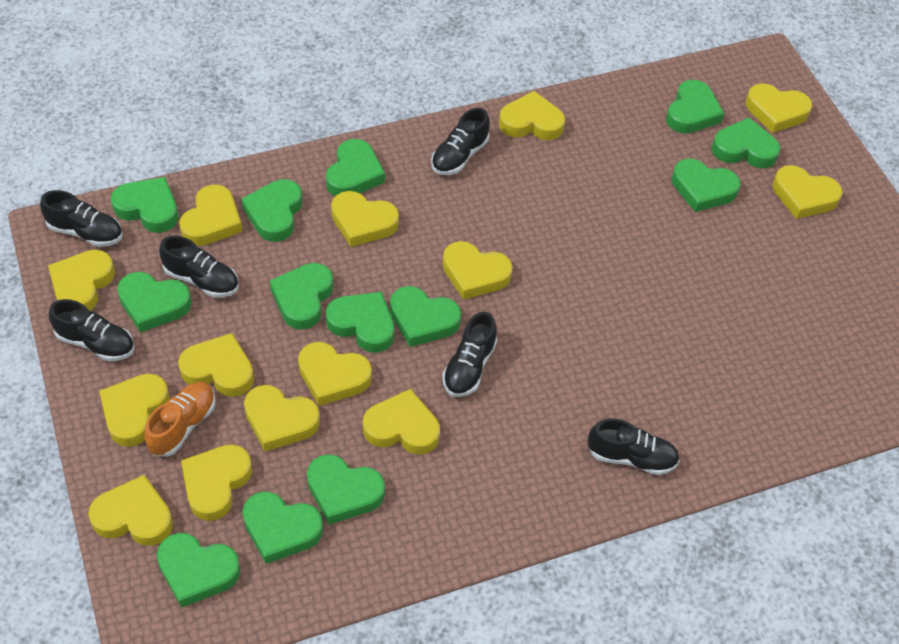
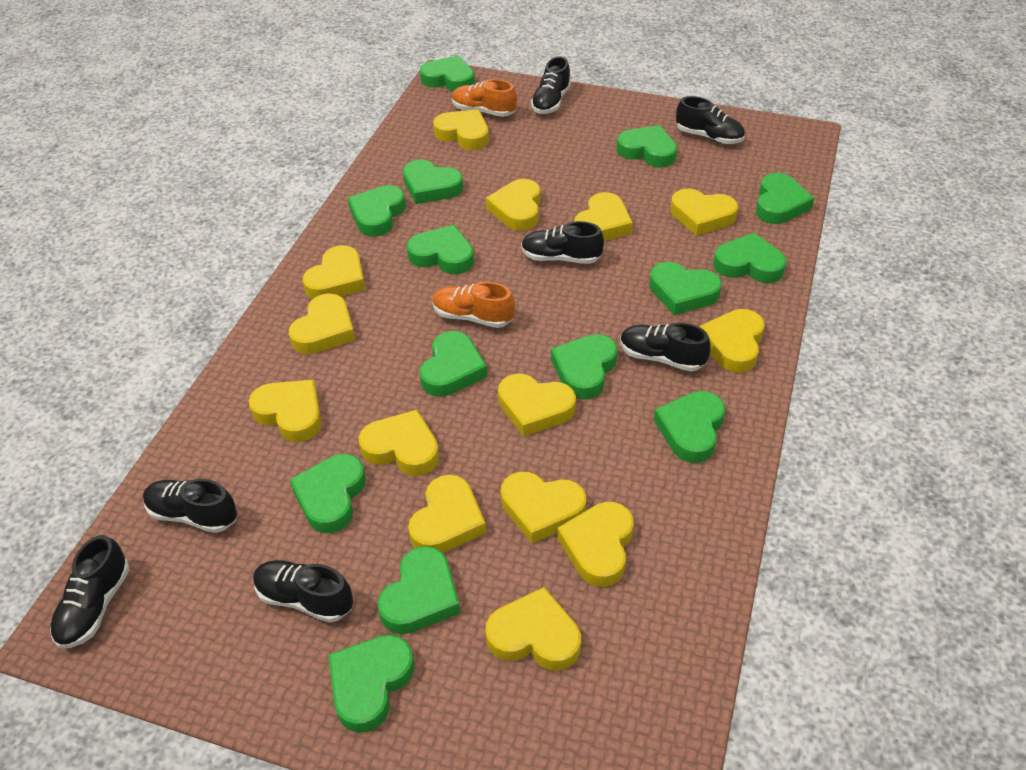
black shoe: [40,190,123,247] [49,299,135,361] [159,236,239,298] [431,108,490,175] [442,312,497,397] [588,418,680,475] = 6 -> [50,535,130,649] [143,479,237,533] [253,560,353,623] [521,221,604,264] [531,56,571,114] [620,323,711,371] [676,96,745,144] = 7
green heart: [111,177,178,233] [117,272,192,332] [157,533,241,608] [242,179,302,242] [242,491,323,564] [270,263,333,330] [307,454,385,525] [326,139,385,196] [326,292,394,353] [390,286,461,347] [666,80,724,134] [672,159,741,212] [712,118,780,168] = 13 -> [290,454,366,533] [328,635,414,733] [348,185,406,237] [378,546,460,634] [403,159,463,204] [407,225,474,274] [420,56,475,91] [420,331,487,397] [551,334,618,400] [616,125,677,167] [649,262,722,315] [654,391,725,463] [713,233,787,283] [756,173,814,224] = 14
orange shoe: [144,382,216,457] = 1 -> [432,282,515,328] [452,79,517,117] = 2

